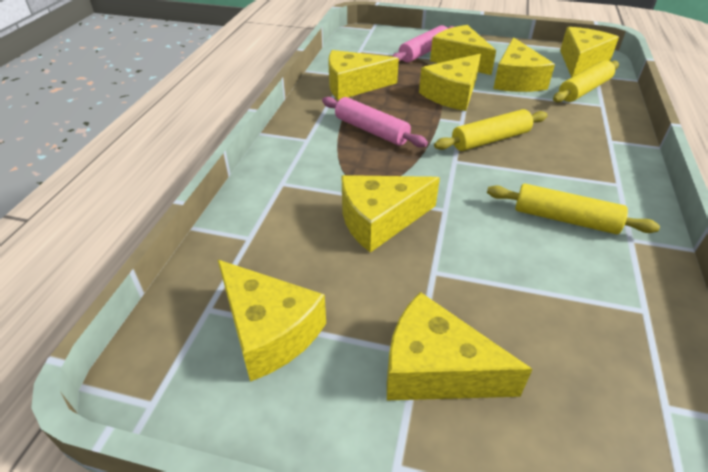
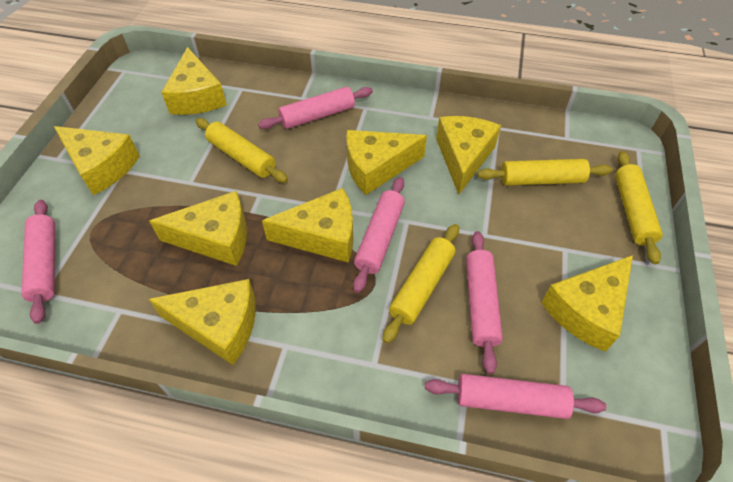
pink rolling pin: [322,97,428,147] [392,25,454,62] = 2 -> [21,200,55,324] [258,87,373,129] [353,177,405,293] [425,374,606,419] [466,231,503,374] = 5
yellow rolling pin: [434,109,548,151] [487,183,660,234] [553,60,619,103] = 3 -> [196,118,288,183] [382,224,459,343] [477,159,612,186] [615,151,663,264] = 4

